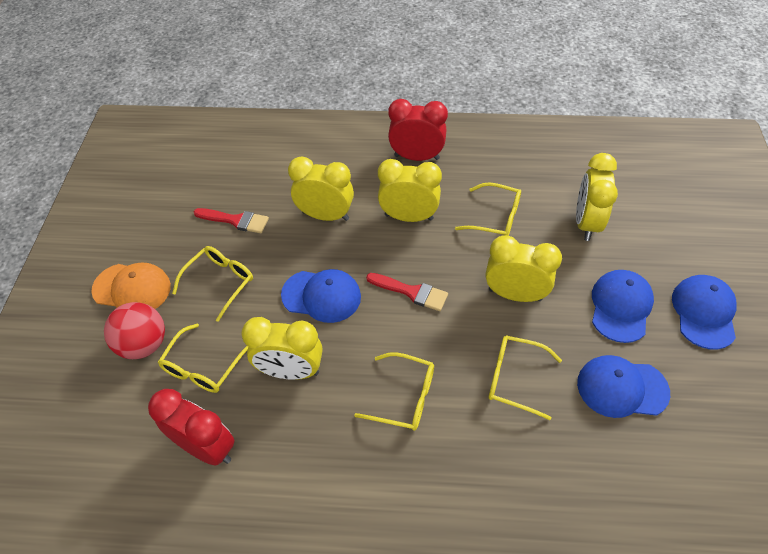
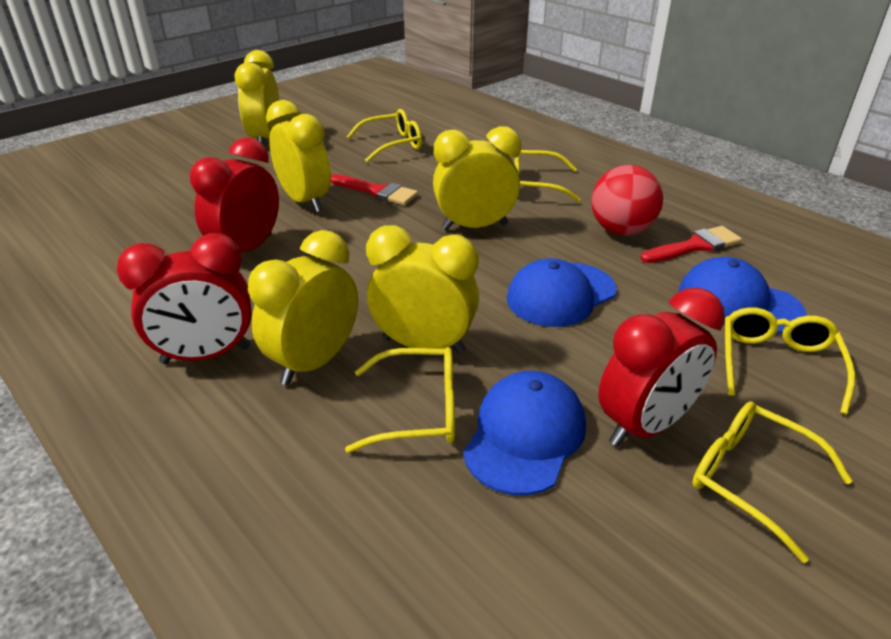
blue cap: [281,269,361,323] [577,355,670,418] [592,270,654,343] [672,275,737,350] = 4 -> [463,371,586,496] [507,258,617,327] [678,257,806,334] = 3
orange cap: [91,263,171,309] = 1 -> none = 0
red clock: [148,389,235,466] [388,99,448,161] = 2 -> [117,233,252,364] [190,137,279,252] [598,288,725,447] = 3

